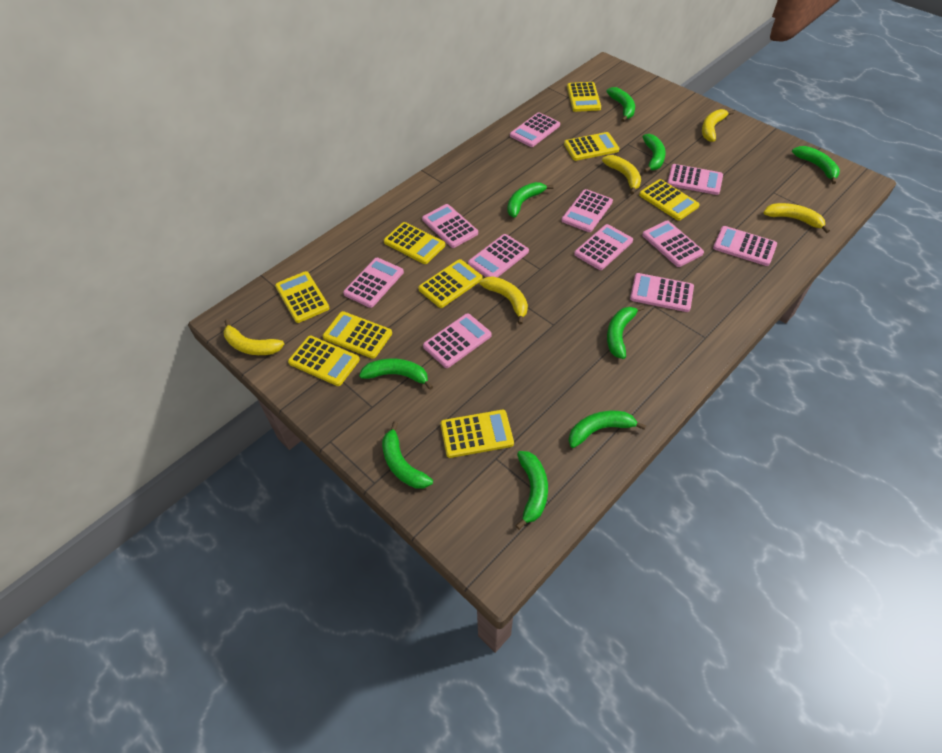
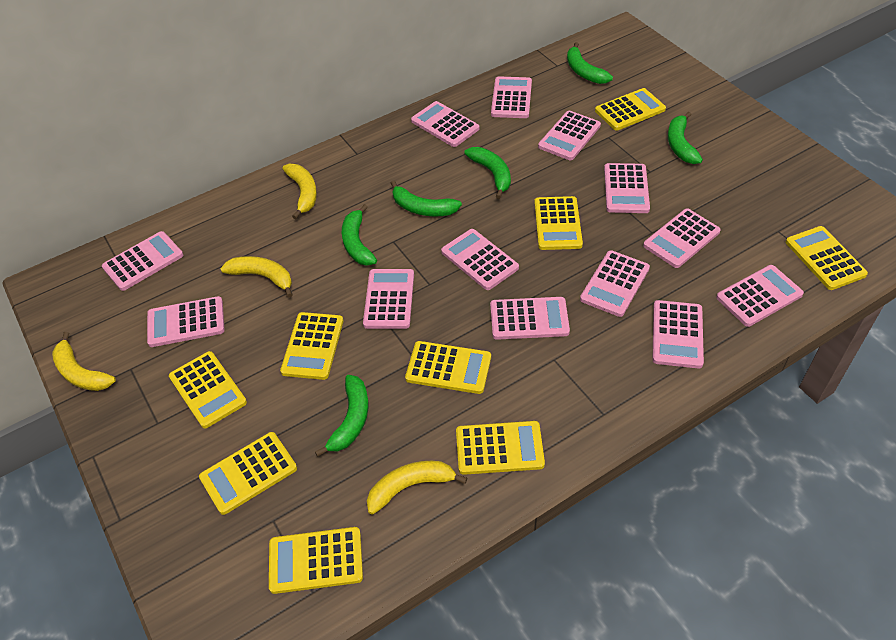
green banana: [359,359,433,390] [382,422,433,489] [507,182,553,218] [515,451,548,530] [568,411,646,448] [607,87,635,122] [607,305,645,359] [643,134,666,173] [792,146,840,184] = 9 -> [315,375,368,457] [342,204,377,266] [391,181,462,217] [464,147,511,199] [567,42,613,84] [668,112,703,164] = 6
pink calculator: [343,258,404,308] [422,204,478,248] [423,313,492,368] [468,234,529,277] [510,112,560,147] [562,189,613,232] [574,224,633,270] [630,273,694,312] [642,220,704,267] [667,164,723,195] [713,226,777,266] = 11 -> [102,231,183,291] [147,296,225,347] [363,269,414,329] [411,101,479,147] [441,229,519,290] [490,297,570,340] [491,76,532,118] [538,111,601,160] [580,250,650,317] [604,163,650,213] [643,208,721,268] [653,300,704,368] [716,265,804,327] = 13
yellow banana: [224,319,284,355] [479,276,528,325] [602,155,641,195] [702,109,734,142] [764,203,830,233] = 5 -> [52,332,116,391] [220,256,293,297] [282,164,317,219] [367,461,467,515] = 4

